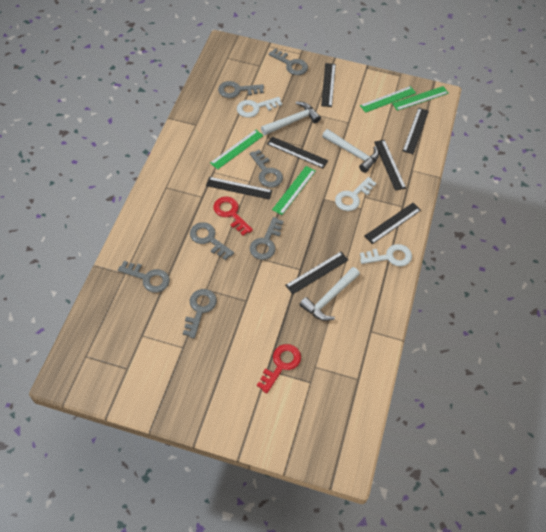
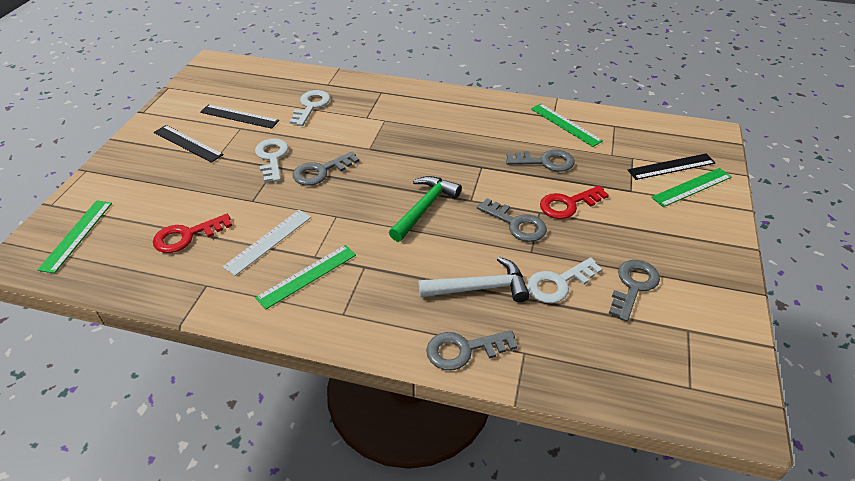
black ruler: [206,177,272,200] [267,137,328,168] [285,252,348,294] [321,63,336,107] [365,203,421,244] [374,140,406,191] [403,108,429,154] = 7 -> [154,125,224,163] [200,104,279,129] [628,154,715,180] = 3
green hammer: none = 0 -> [389,176,462,242] = 1
grey key: [118,261,170,293] [183,289,217,338] [190,222,234,260] [218,81,264,98] [249,150,283,187] [250,217,284,260] [268,49,308,75] = 7 -> [293,152,359,186] [426,330,517,370] [477,198,547,242] [506,149,575,172] [608,260,660,322] = 5
white hammer: [261,101,321,135] [299,267,360,321] [322,129,379,173] = 3 -> [418,257,530,302] = 1
white ruler: none = 0 -> [223,210,311,276] = 1

